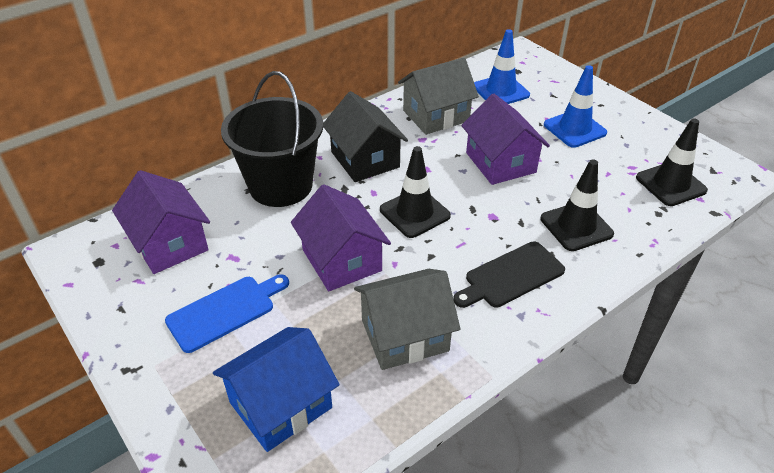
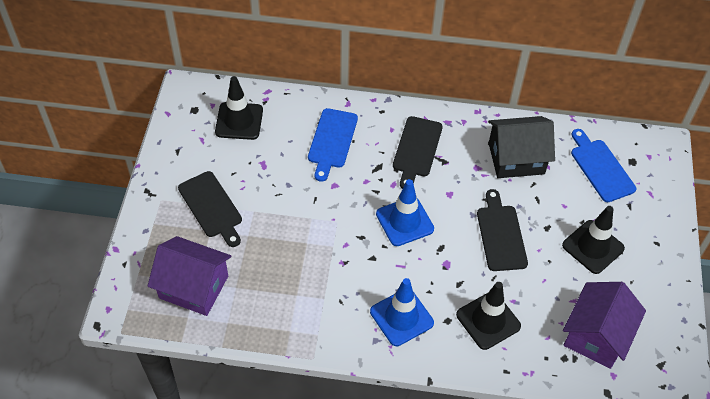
black bucket: [221,71,323,207] = 1 -> none = 0
black cutting board: [453,242,565,308] = 1 -> [178,171,242,247] [393,116,443,189] [477,189,528,271] = 3
blue cutting board: [165,274,289,353] = 1 -> [308,108,358,182] [571,129,636,202] = 2
blue house: [213,327,340,452] = 1 -> none = 0
grey house: [354,269,460,370] [398,57,479,135] = 2 -> none = 0
purple house: [112,170,210,274] [291,184,391,291] [461,93,550,185] = 3 -> [148,236,231,316] [563,282,646,369] = 2

